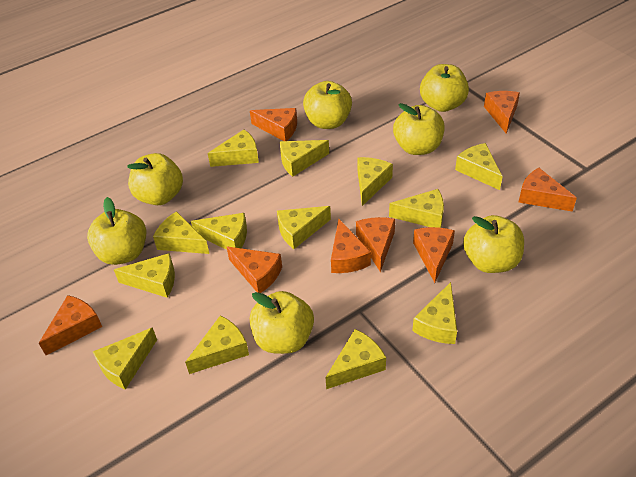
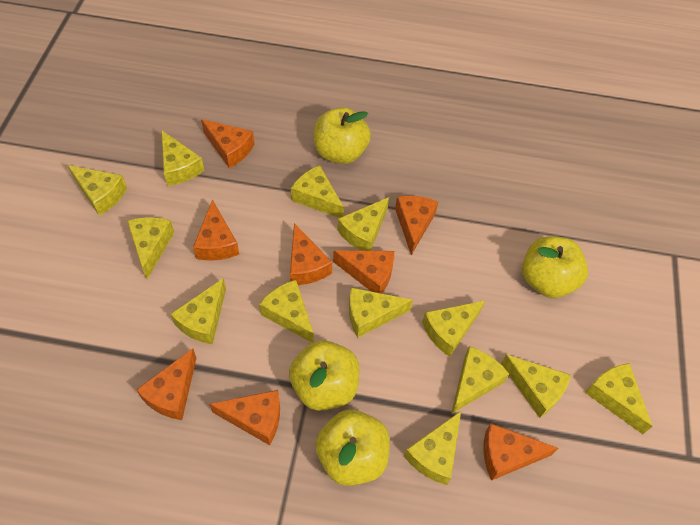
yellow apple: [87,197,146,265] [127,153,183,205] [250,291,314,354] [303,81,352,129] [393,103,445,155] [420,64,469,112] [463,215,524,273] = 7 -> [289,340,360,411] [314,107,371,164] [315,410,390,486] [522,236,588,298] = 4

